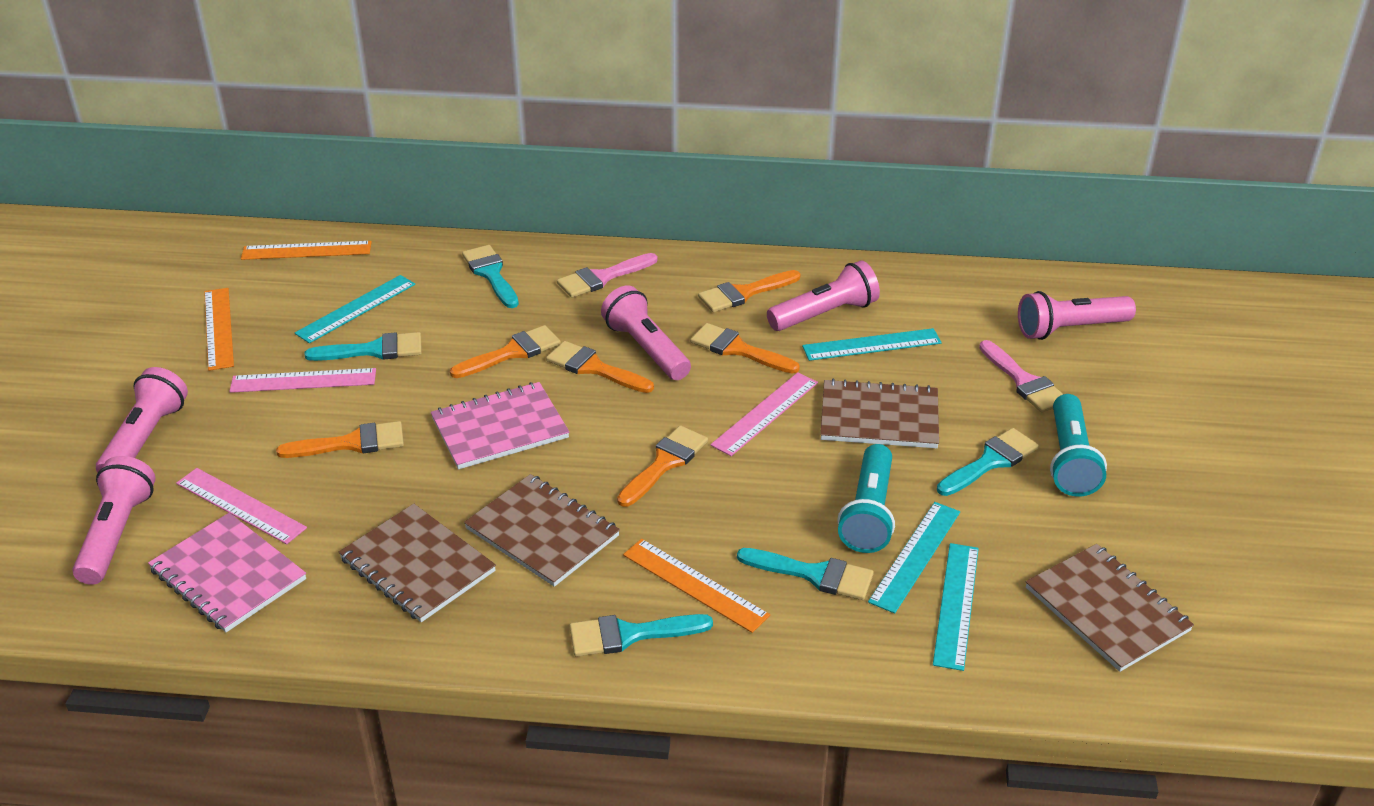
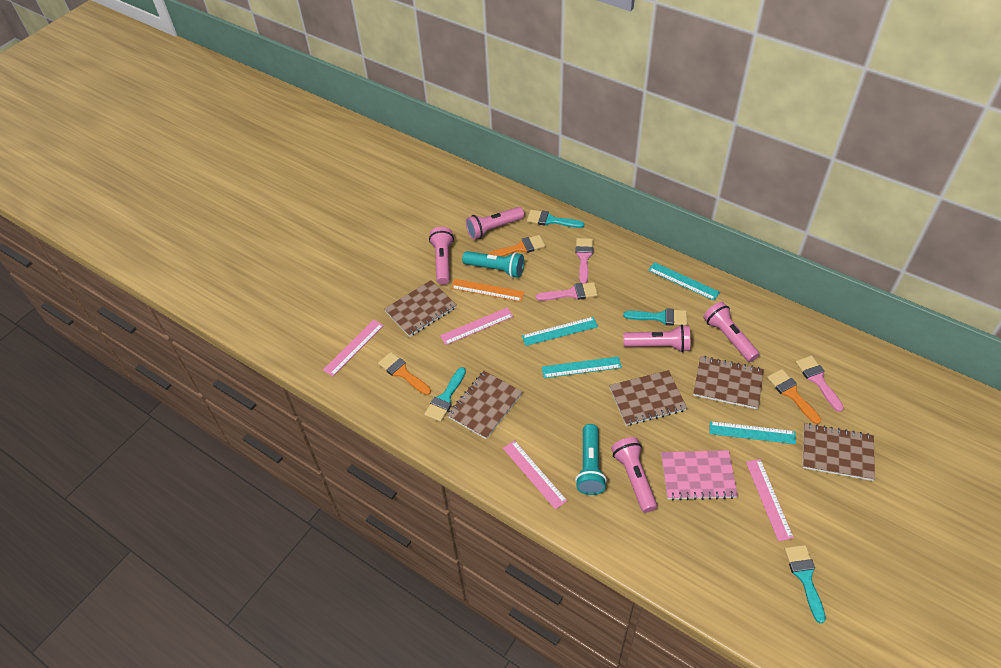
brown notebook: [339,504,496,622] [464,474,620,587] [820,379,939,448] [1026,544,1194,672] = 4 -> [384,280,456,337] [447,371,522,439] [609,370,687,426] [693,356,764,409] [803,423,875,481] = 5
orange brush: [276,421,404,458] [450,325,561,378] [546,341,654,393] [617,425,708,507] [690,323,800,374] [698,270,800,312] = 6 -> [378,352,431,395] [488,235,545,257] [767,369,821,424] = 3
orange ruler: [204,288,234,371] [241,241,372,260] [623,539,770,633] = 3 -> [451,279,524,302] = 1
pink brush: [557,253,658,298] [979,340,1063,413] = 2 -> [536,282,598,301] [575,238,593,284] [795,355,844,412] = 3
pink notebook: [148,513,306,632] [431,382,570,469] = 2 -> [661,450,738,500] = 1
pink ruler: [176,468,307,544] [229,368,376,393] [710,372,818,456] = 3 -> [323,320,384,376] [440,307,513,345] [503,440,567,510] [746,459,794,541] = 4
turquoise brush: [304,332,422,361] [462,245,519,308] [569,614,713,657] [737,548,874,600] [937,428,1039,496] = 5 -> [424,367,466,422] [527,210,584,228] [623,308,687,326] [785,545,826,623] = 4

